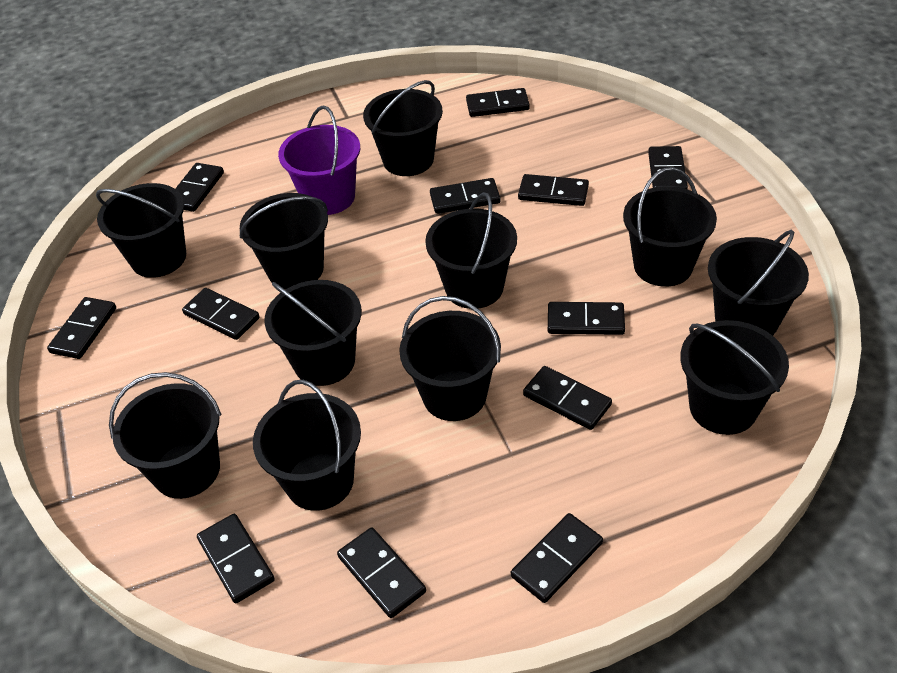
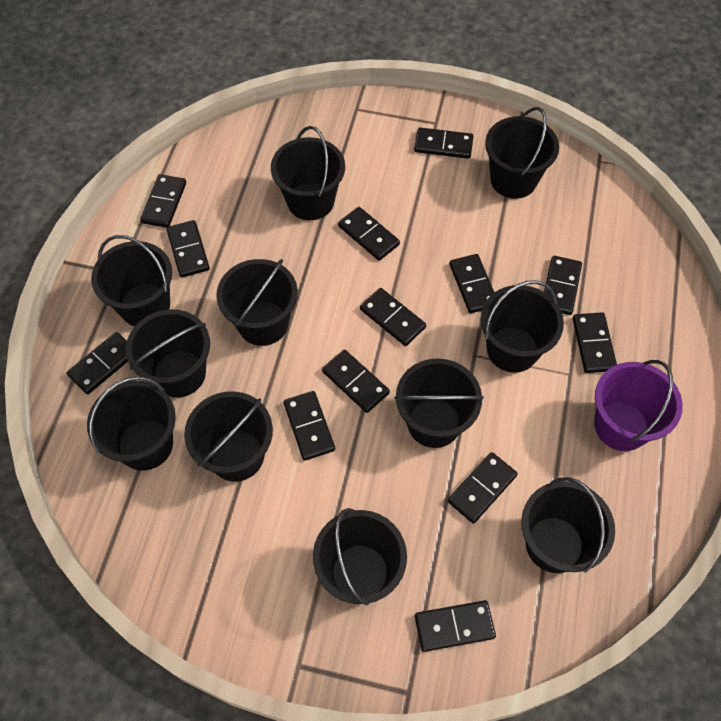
black domino: [47,297,116,359] [175,163,224,212] [182,288,260,340] [197,514,275,603] [337,527,426,618] [430,178,501,214] [466,88,530,117] [511,513,603,603] [518,174,589,206] [523,366,612,430] [548,302,625,335] [648,146,688,189] = 12 -> [67,332,128,394] [140,174,186,228] [166,220,210,278] [284,391,335,461] [322,350,390,413] [338,207,400,261] [360,288,426,346] [414,127,473,159] [415,600,496,652] [448,452,518,524] [449,254,494,313] [544,256,582,315] [573,312,617,373] = 13

